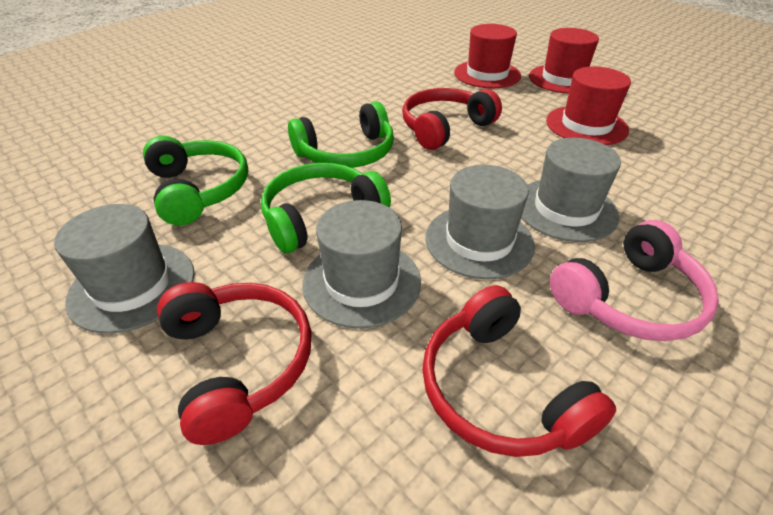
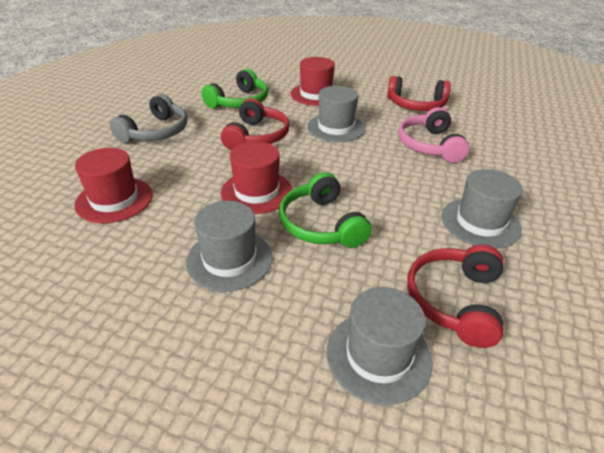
green headphones: [143,136,248,225] [261,163,391,253] [288,101,394,168] = 3 -> [202,69,268,109] [279,172,372,248] = 2
grey headphones: none = 0 -> [110,94,187,143] = 1

